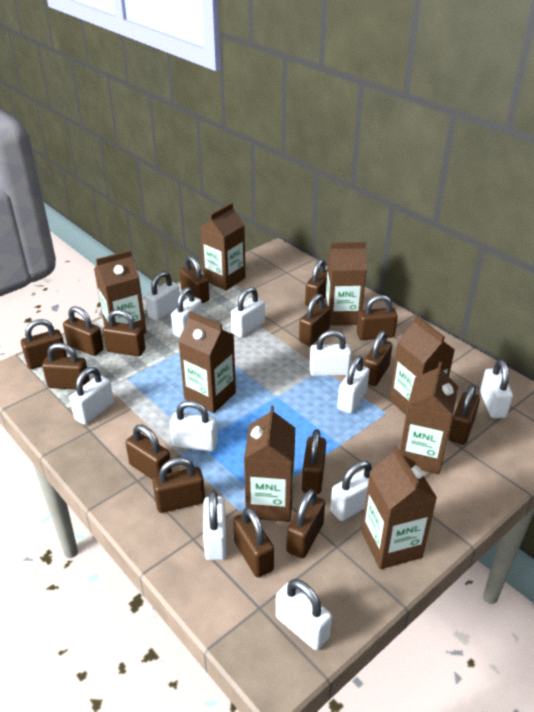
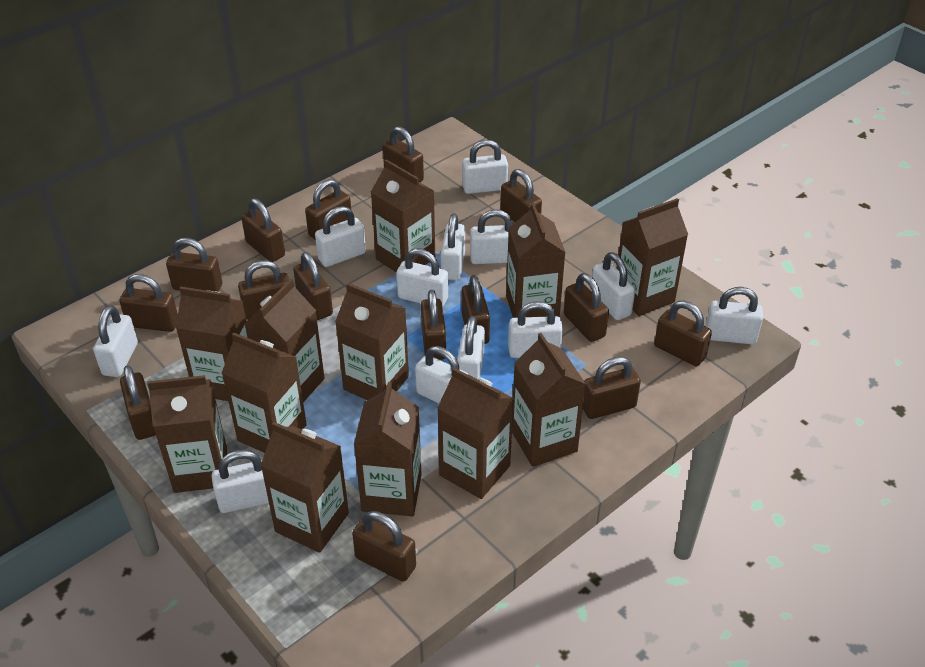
brown carton: [94,250,146,334] [178,311,236,413] [200,203,246,291] [244,406,295,522] [325,242,367,326] [362,446,437,569] [389,316,455,415] [400,362,458,475] = 8 -> [147,375,227,493] [176,287,247,401] [222,332,307,453] [245,279,325,402] [260,422,349,553] [335,283,409,400] [354,382,422,516] [371,159,435,273] [437,368,514,499] [506,203,566,318] [512,333,586,467] [617,198,688,316] = 12
white padlock: [69,367,114,425] [145,271,180,321] [170,401,218,451] [171,287,203,338] [203,490,226,560] [231,287,265,338] [276,579,332,650] [309,330,352,376] [330,461,372,521] [337,356,370,413] [480,360,513,418] = 11 -> [93,305,138,377] [211,450,269,513] [315,206,366,267] [397,248,448,307] [415,346,469,403] [441,213,465,280] [457,316,485,380] [462,140,508,194] [470,209,512,264] [508,301,563,358] [591,252,635,320] [705,287,763,344] = 12

